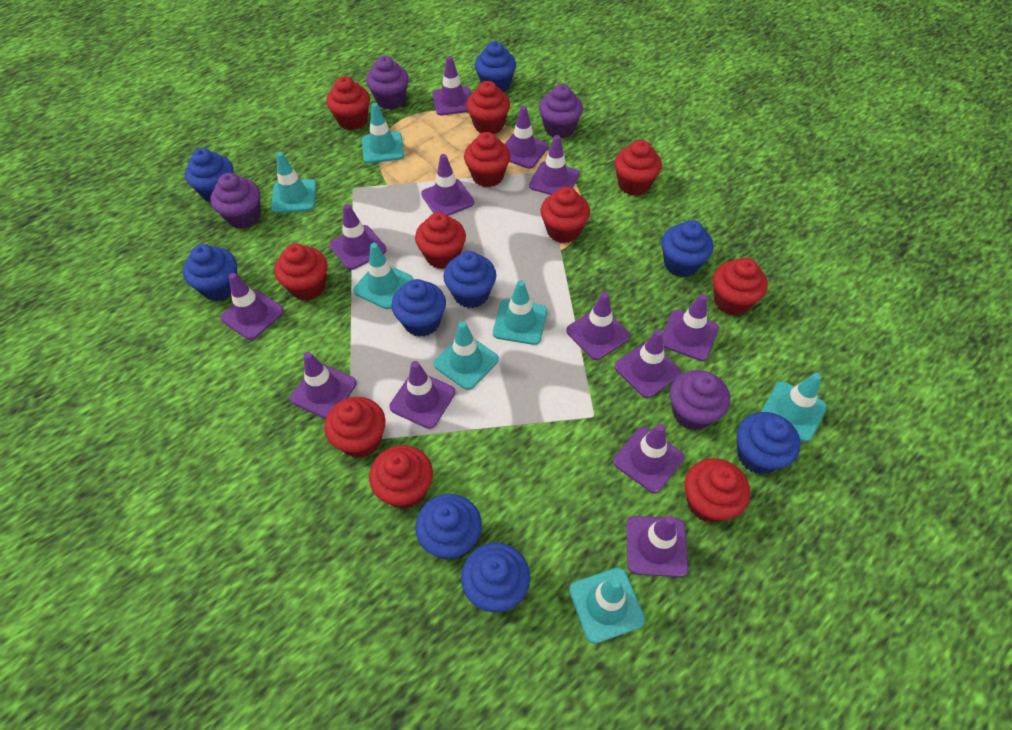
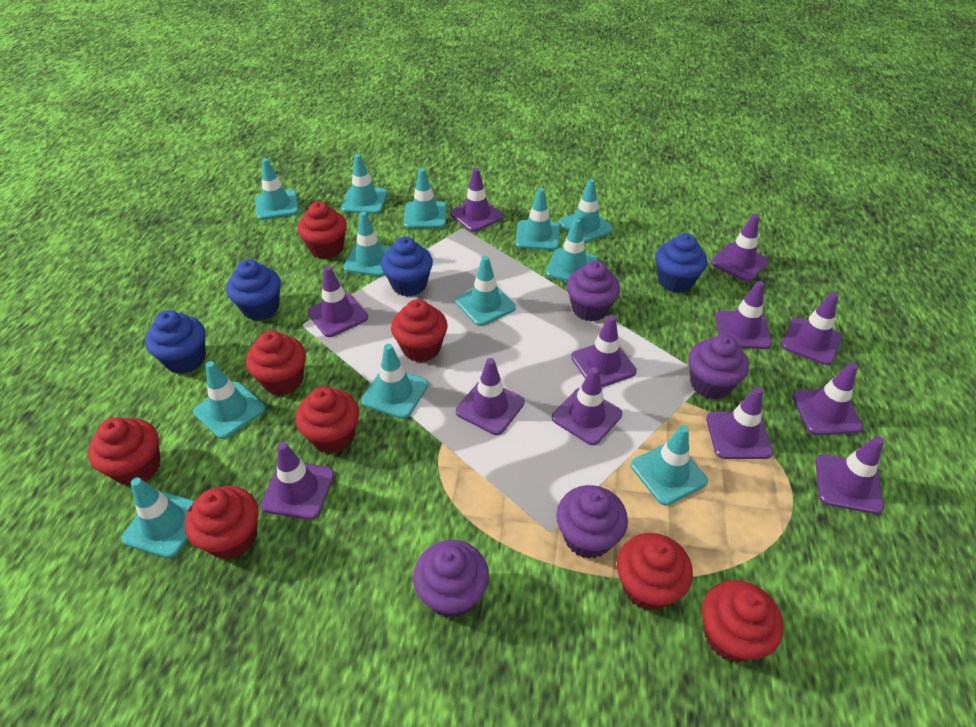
blue cupcake: [183,244,237,301] [185,148,234,203] [391,279,446,337] [415,494,482,560] [443,251,496,308] [461,543,530,612] [475,41,516,92] [661,220,714,277] [737,412,801,474] = 9 -> [145,310,206,374] [226,259,281,321] [381,237,433,297] [655,233,708,293] = 4
purple traffic cone: [220,273,284,340] [290,352,357,419] [329,204,387,270] [389,361,455,429] [421,154,474,216] [432,56,471,115] [505,106,548,169] [529,135,580,195] [566,292,630,360] [613,424,684,493] [614,329,681,398] [626,515,689,577] [663,294,719,361] = 13 -> [261,442,334,520] [307,266,368,337] [450,168,503,232] [456,358,525,435] [552,367,622,445] [571,315,637,387] [706,387,773,459] [711,214,769,282] [715,281,772,349] [781,292,842,365] [792,363,863,435] [816,436,884,514] = 12
red cupcake: [274,244,327,301] [324,397,386,458] [326,76,370,130] [369,445,433,509] [415,212,466,269] [464,132,510,187] [466,81,510,134] [541,187,590,243] [614,140,662,196] [685,458,750,523] [713,258,768,316] = 11 -> [88,417,161,486] [185,486,259,559] [246,331,306,395] [295,386,359,454] [298,202,347,259] [391,299,448,362] [617,533,693,611] [702,580,784,663] = 8
turquoise traffic cone: [271,152,317,213] [353,243,413,309] [362,103,404,163] [434,321,499,390] [493,280,547,345] [569,567,645,644] [761,373,827,442] = 7 -> [121,477,194,558] [193,361,266,439] [255,158,299,220] [341,154,387,214] [343,211,391,276] [361,344,428,419] [404,168,446,228] [455,256,516,326] [516,188,560,250] [546,218,598,281] [559,179,613,243] [631,425,708,506] = 12

